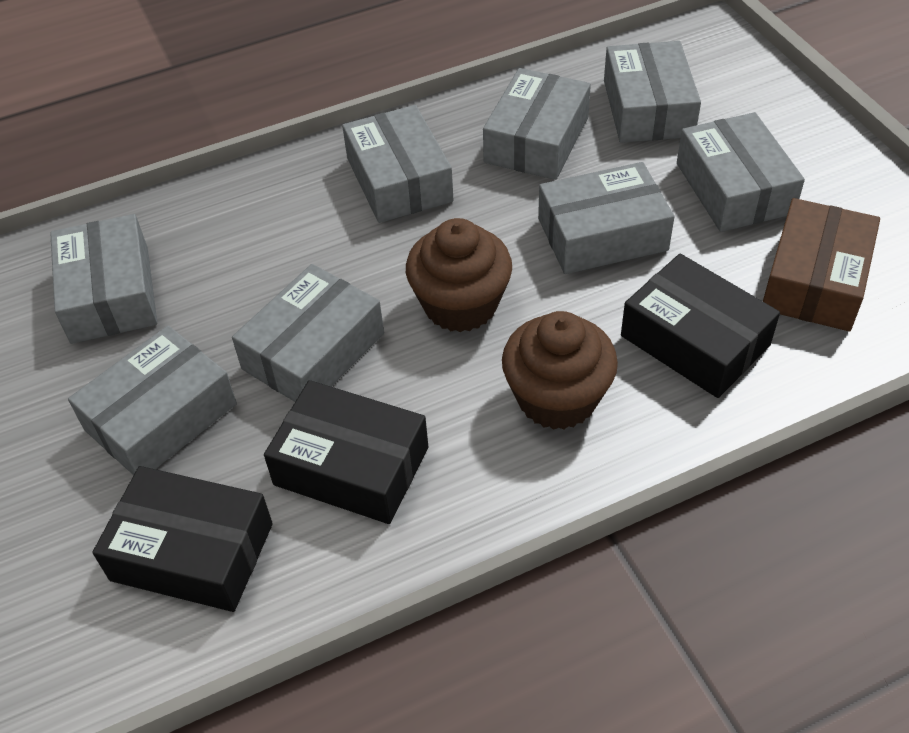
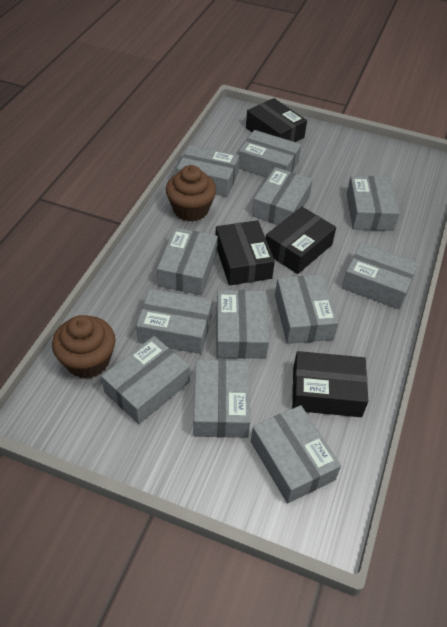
black box: [92,466,273,612] [264,380,428,524] [621,254,780,398] = 3 -> [216,220,275,286] [246,98,307,142] [266,207,336,274] [292,351,368,417] = 4
brown box: [763,198,880,331] = 1 -> none = 0
grey box: [50,214,157,344] [68,326,237,475] [232,264,384,402] [342,105,453,223] [483,68,591,180] [538,162,674,274] [604,41,701,143] [677,112,805,232] = 8 -> [101,336,190,424] [136,289,212,354] [157,227,218,295] [177,145,239,197] [194,360,250,438] [217,290,269,359] [239,130,301,178] [251,405,341,504] [252,167,313,225] [275,275,339,344] [342,242,419,310] [347,176,400,231] = 12

